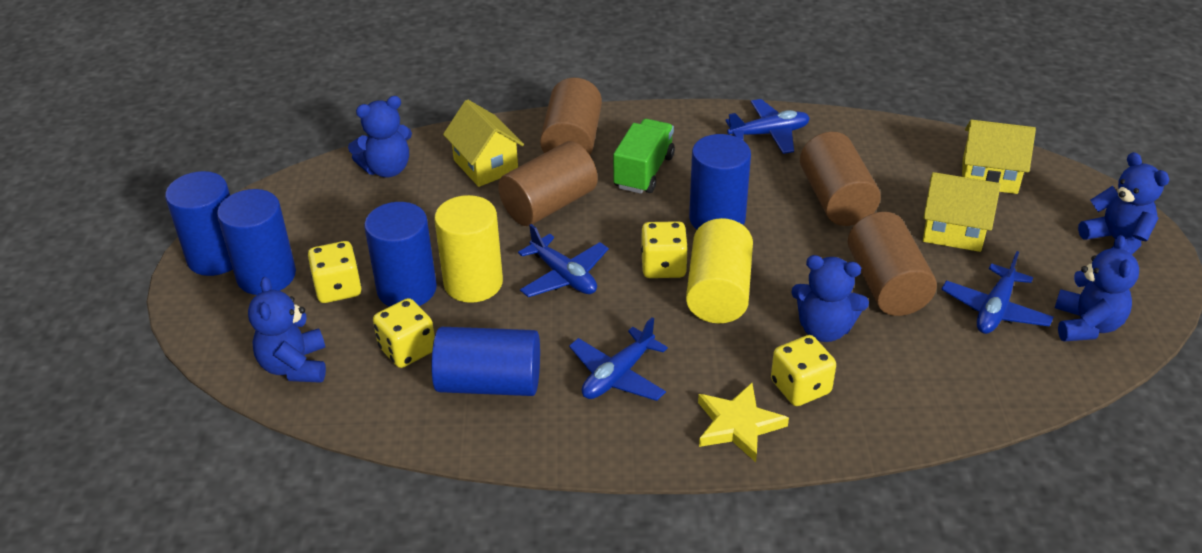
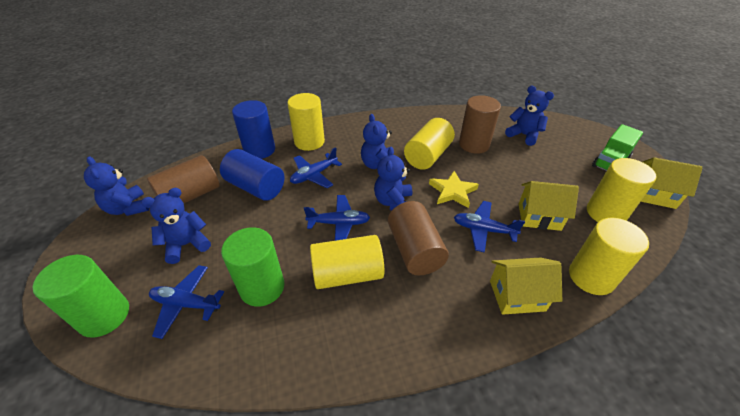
blue cylinder: [165,171,233,276] [217,189,296,295] [364,202,437,307] [431,327,540,396] [689,134,751,229] = 5 -> [220,149,284,201] [232,100,275,159] = 2
brown cylinder: [498,141,598,226] [540,78,602,155] [800,132,881,226] [848,212,937,316] = 4 -> [147,155,220,203] [388,201,449,275] [459,95,501,154] = 3
green cylinder: none = 0 -> [33,255,129,337] [221,227,284,307] = 2
yellow cylinder: [434,195,503,303] [686,218,753,323] = 2 -> [288,93,325,151] [310,235,384,289] [404,118,455,170] [569,218,649,295] [587,158,657,222] = 5
yellow dice: [308,241,362,303] [373,298,435,368] [641,221,688,278] [771,335,836,406] = 4 -> none = 0

